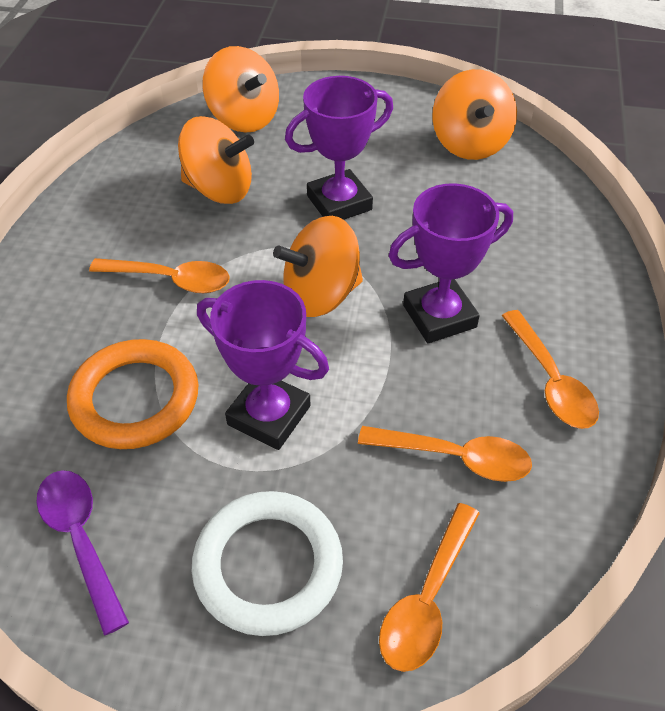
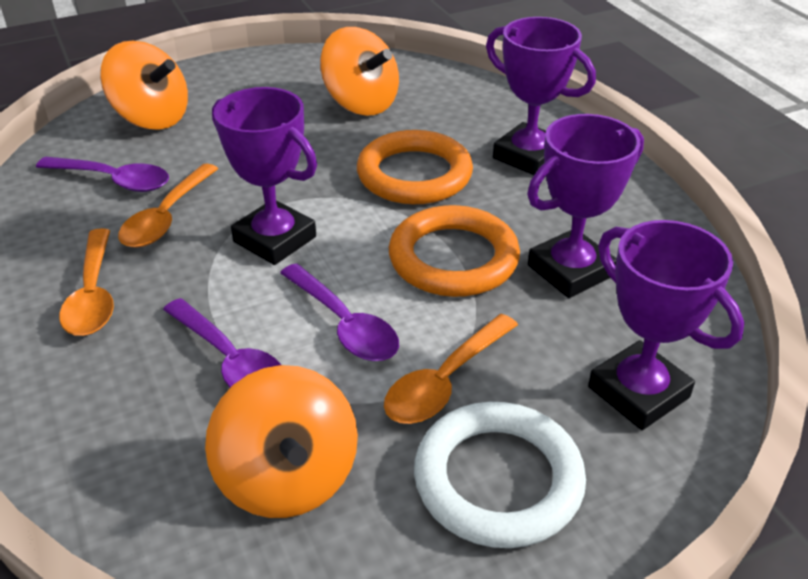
orange ring: [67,339,199,449] = 1 -> [357,130,473,204] [389,205,520,297] = 2
orange spinning top: [178,116,254,204] [202,46,279,133] [273,216,363,317] [432,69,517,160] = 4 -> [100,41,188,130] [205,365,358,518] [320,27,399,116] = 3
orange spoon: [89,258,230,293] [358,426,532,482] [379,503,480,672] [502,310,599,429] = 4 -> [59,228,114,336] [118,164,218,248] [384,314,518,424] = 3
purple spoon: [36,470,129,635] = 1 -> [36,157,169,192] [163,298,281,388] [280,263,399,361] = 3
purple trophy: [197,280,329,450] [285,76,393,220] [388,183,513,343] = 3 -> [212,87,317,265] [486,17,596,175] [527,114,644,298] [588,220,744,430] = 4

